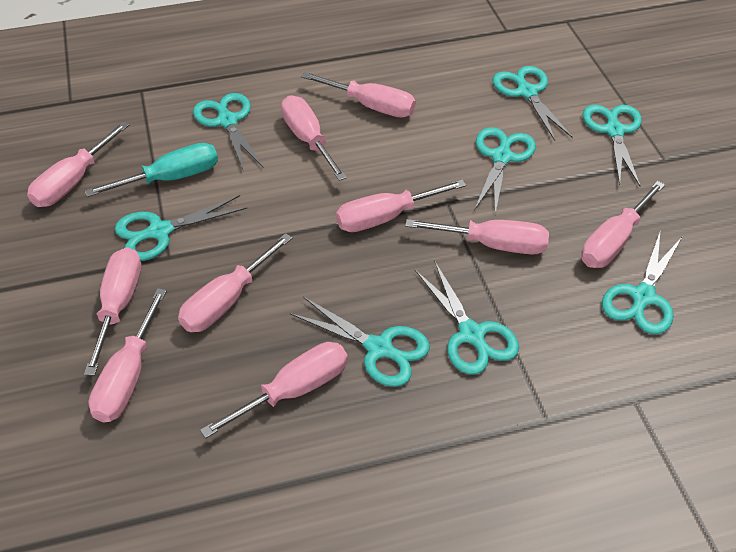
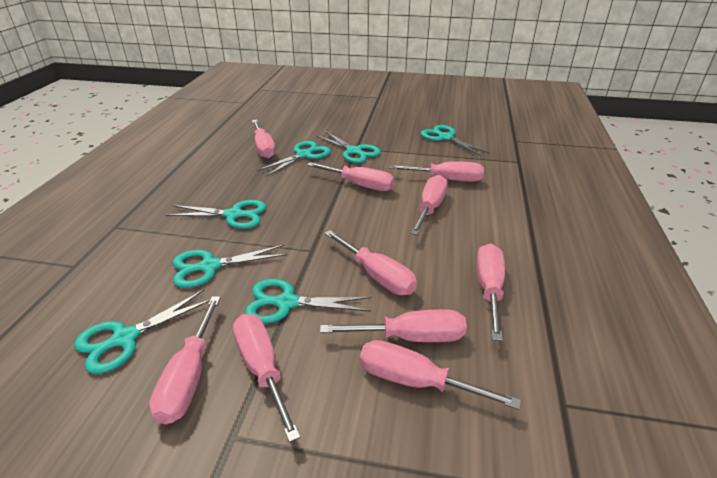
turquoise scissors: [115,195,248,261] [193,93,264,171] [290,297,430,387] [415,261,519,375] [474,127,536,214] [492,66,573,141] [583,105,641,186] [602,232,682,334] = 8 -> [74,290,210,374] [166,200,266,229] [173,245,287,288] [245,279,372,324] [257,141,331,177] [316,131,381,163] [421,125,490,156] = 7
turquoise screwdriver: [85,143,218,197] = 1 -> none = 0

